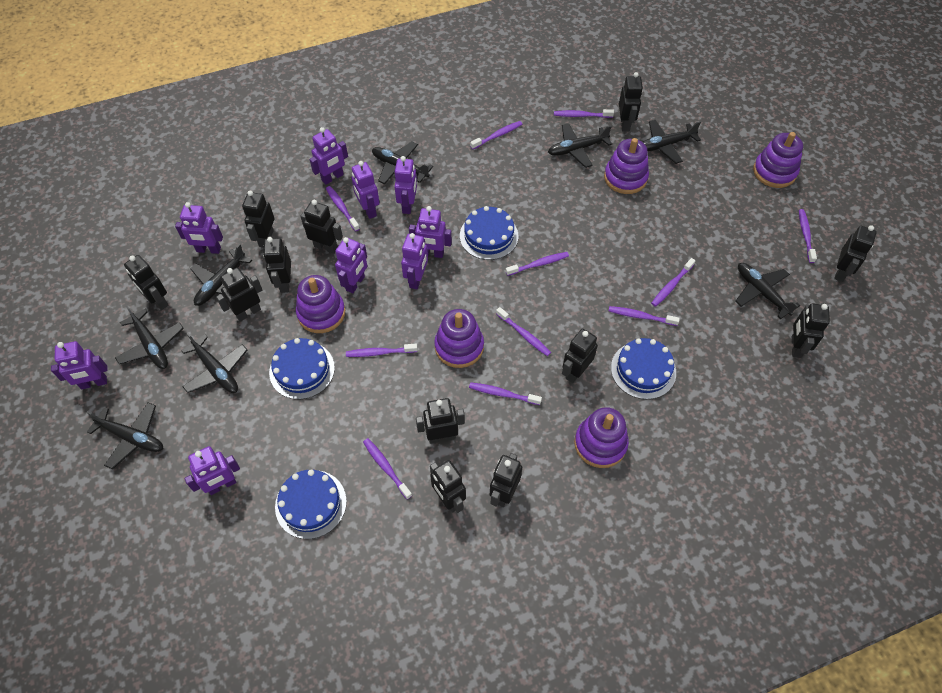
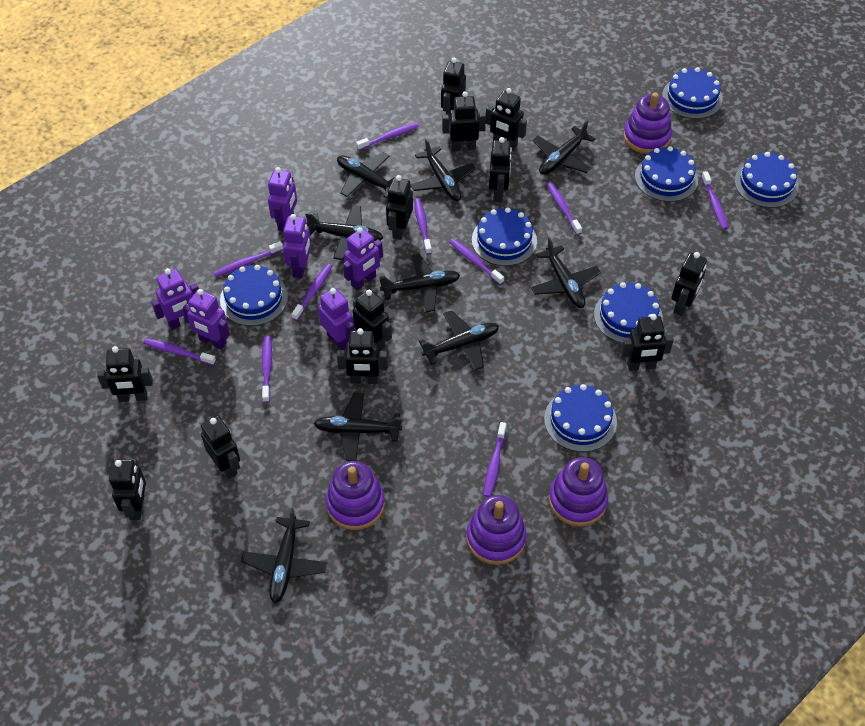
black plane: [86,403,163,469] [115,306,184,369] [181,333,248,393] [191,244,252,306] [372,142,433,184] [548,123,612,168] [643,120,701,164] [736,263,800,319] = 8 -> [241,508,327,603] [305,205,383,260] [314,392,402,461] [337,152,393,198] [379,254,460,312] [410,138,476,201] [419,310,499,371] [531,238,601,308] [533,120,595,175] = 9
blue cake: [269,338,335,399] [275,470,347,539] [460,206,518,260] [611,338,676,399] = 4 -> [220,265,288,326] [472,207,537,266] [544,384,617,452] [594,282,663,343] [635,146,698,202] [662,67,723,119] [735,152,799,208] = 7
purple robot: [51,341,108,389] [175,202,223,254] [184,446,240,495] [310,127,348,185] [335,237,367,293] [352,161,380,219] [394,156,417,214] [401,233,428,289] [409,206,452,258] = 9 -> [151,268,199,330] [183,289,230,350] [268,167,297,231] [283,214,311,278] [318,288,355,351] [343,227,383,290] = 6
purple stacking toy: [296,275,345,333] [434,309,484,368] [574,407,629,468] [604,138,649,194] [753,132,803,188] = 5 -> [326,461,385,530] [466,495,527,565] [549,457,608,526] [623,93,672,154] = 4
purple toothbrush: [326,186,360,231] [346,344,417,357] [363,438,412,500] [469,382,542,405] [470,121,522,149] [496,307,551,356] [506,252,569,276] [554,109,614,118] [609,306,680,326] [651,258,696,307] [799,209,817,263] = 11 -> [143,338,216,365] [214,241,283,277] [262,336,272,403] [292,264,333,321] [356,122,419,150] [414,198,432,255] [449,239,504,285] [484,422,507,497] [547,182,582,235] [701,171,728,230] = 10

